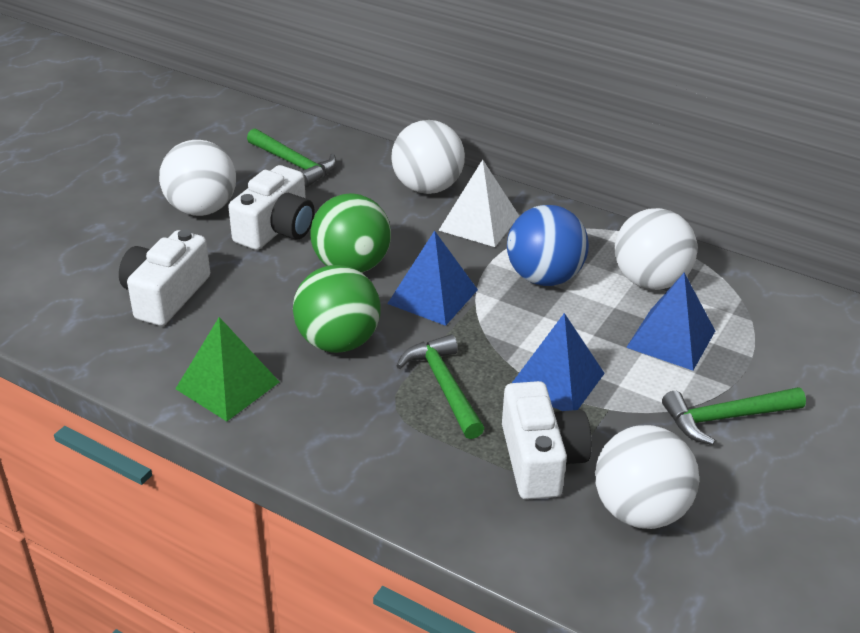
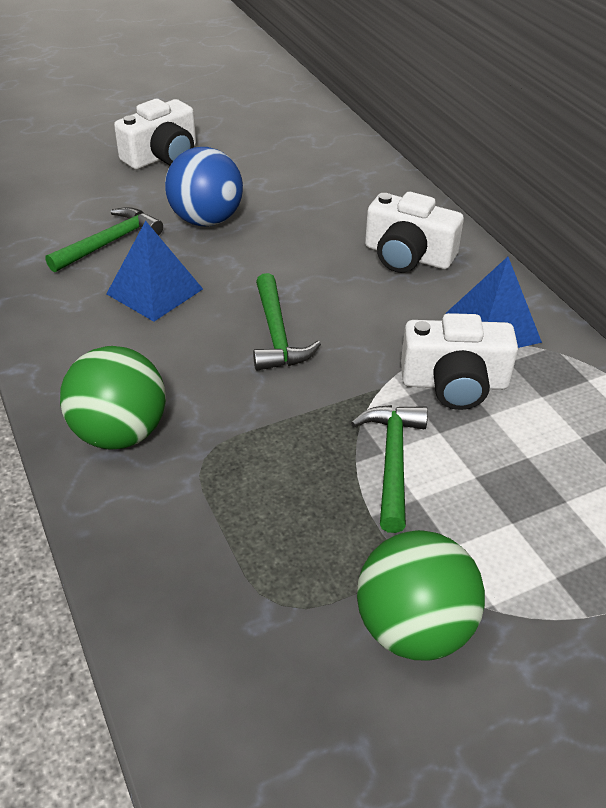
blue pyramid: [387,230,478,326] [512,313,605,411] [626,273,715,371] = 3 -> [106,221,203,322] [446,257,542,348] = 2
green pyramid: [175,317,279,421] = 1 -> none = 0
white ball: [159,140,236,216] [391,120,465,194] [595,425,699,529] [615,208,698,290] = 4 -> none = 0
white pyramid: [438,160,519,247] = 1 -> none = 0

